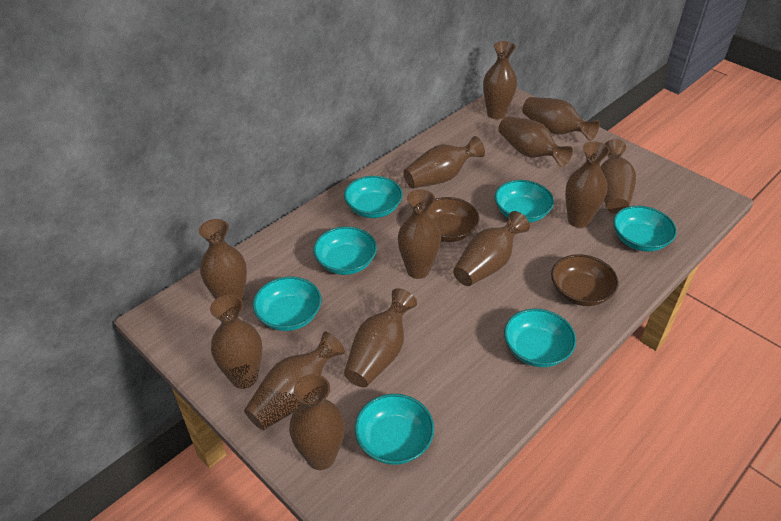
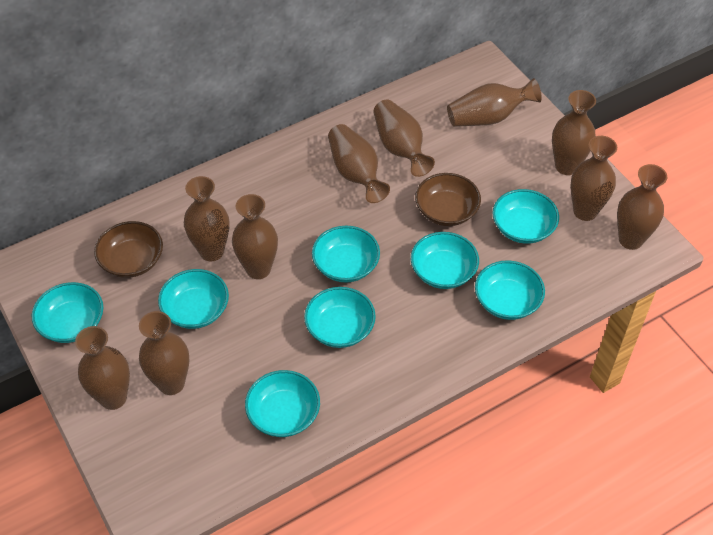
brown vase: [199,219,247,301] [210,295,262,389] [244,332,345,430] [289,374,345,470] [344,288,417,388] [398,189,441,279] [403,136,485,188] [453,211,530,286] [483,41,517,119] [498,116,573,167] [522,97,600,141] [565,141,610,228] [600,139,636,214] = 13 -> [75,326,130,410] [139,311,190,395] [184,176,229,262] [232,194,278,279] [328,124,390,203] [374,100,435,177] [447,78,542,127] [552,90,596,175] [570,136,617,221] [617,164,667,250] = 10
turquoise bowl: [253,277,322,331] [313,227,377,275] [344,176,403,218] [355,394,434,465] [494,180,554,223] [504,309,576,367] [613,206,677,252] = 7 -> [32,282,103,343] [158,269,229,329] [245,370,320,437] [304,287,376,348] [312,226,380,283] [411,232,479,289] [475,260,545,320] [492,189,559,244] = 8

